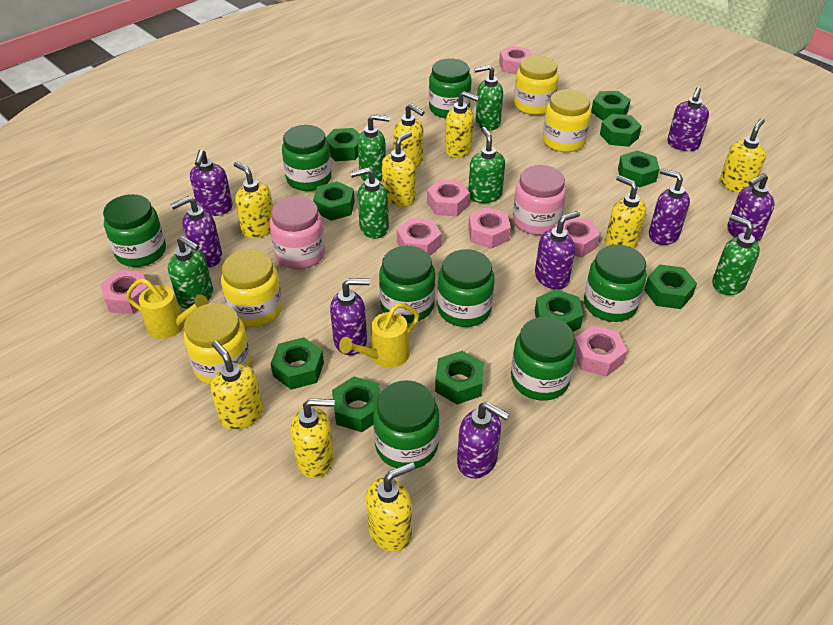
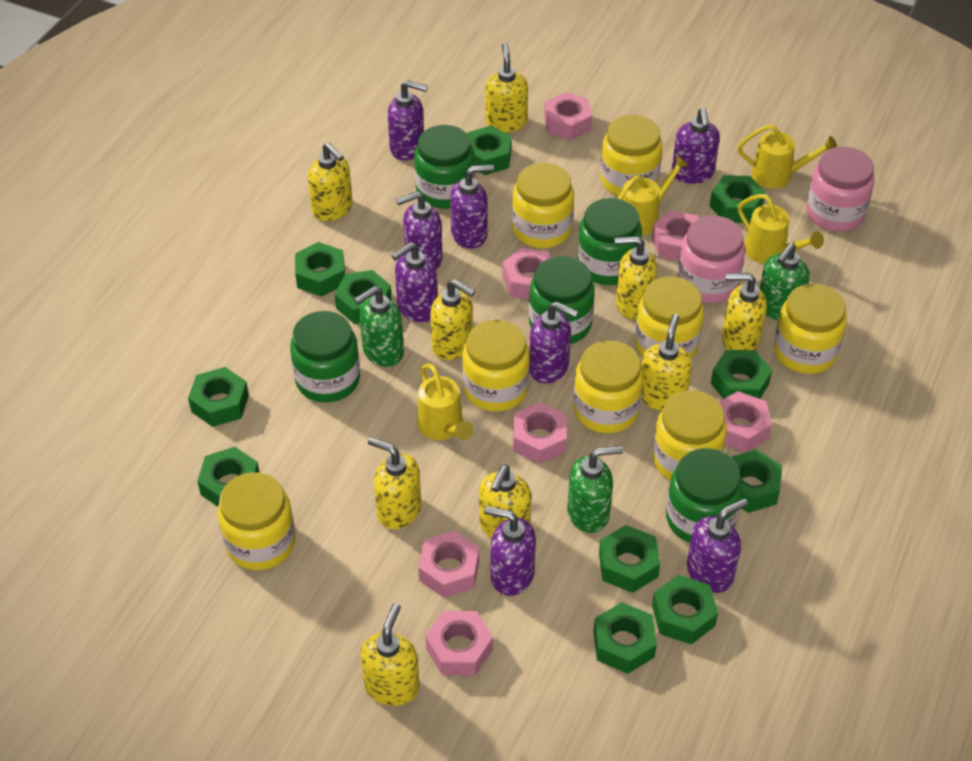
green jar: [103,194,166,267] [282,125,332,191] [373,380,439,469] [379,246,435,323] [429,58,472,118] [437,249,495,327] [511,317,576,401] [584,245,647,322] = 8 -> [290,311,360,403] [414,125,475,209] [529,256,595,344] [577,198,642,285] [666,448,743,543] = 5
green nut: [270,337,324,390] [313,181,355,221] [325,128,360,161] [332,376,381,432] [435,351,484,404] [535,289,583,332] [591,91,631,121] [600,114,642,147] [618,150,659,187] [644,265,697,309] = 10 -> [188,367,249,427] [197,447,260,507] [295,242,345,297] [335,270,392,324] [467,126,512,175] [594,602,657,674] [599,525,660,593] [652,575,718,644] [710,175,765,223] [711,350,772,399] [731,449,782,513] = 11
green soap dispenser: [168,236,213,309] [350,167,389,239] [358,114,390,182] [468,127,505,203] [474,65,503,130] [712,214,760,295] = 6 -> [354,286,404,367] [567,446,623,533] [759,243,810,320] = 3
yellow jar: [184,303,251,385] [221,249,283,327] [514,55,559,115] [543,89,591,152] = 4 -> [217,472,296,570] [462,320,530,412] [512,163,574,248] [573,340,643,433] [600,115,662,196] [635,276,704,359] [653,390,727,481] [774,283,847,374] = 8
yellow watering can: [126,278,208,339] [339,304,419,368] = 2 -> [417,363,473,440] [617,155,689,235] [738,124,837,189] [738,194,824,264] = 4

